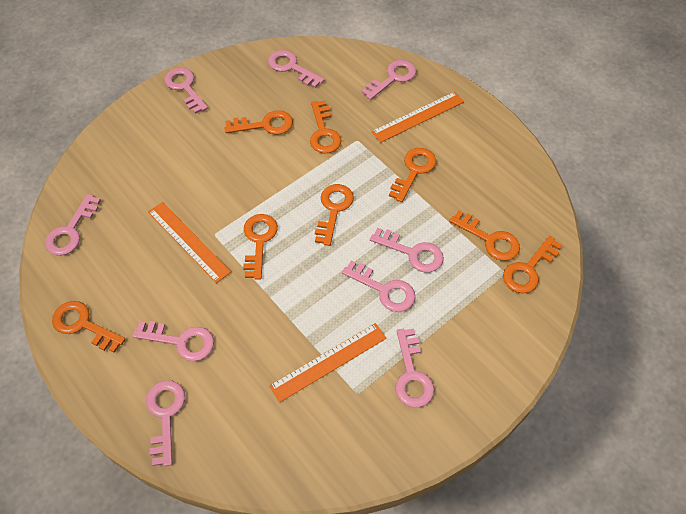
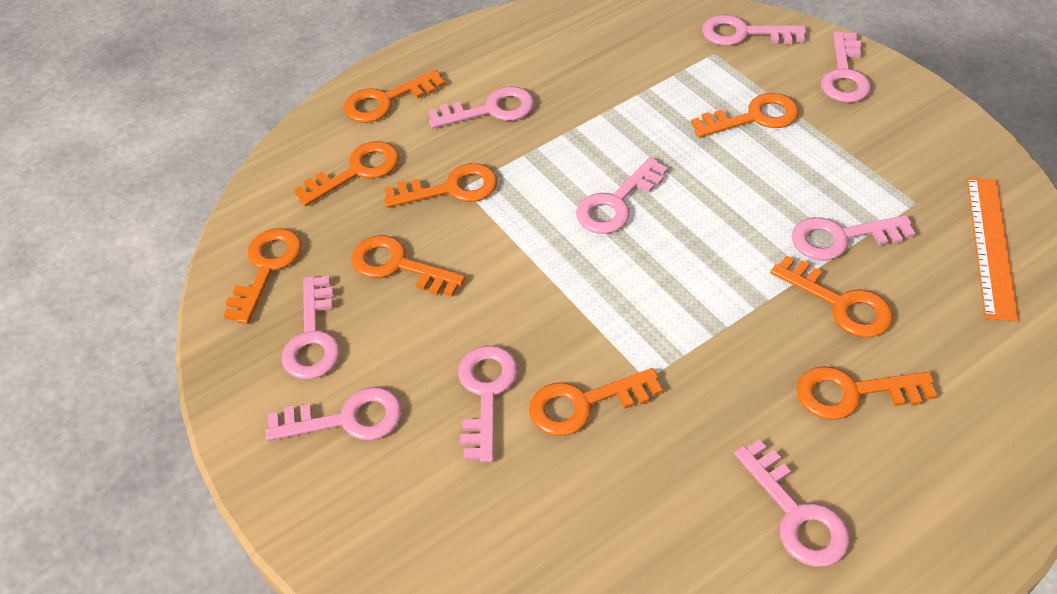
orange key: [52,301,126,353] [224,110,293,135] [243,214,278,280] [310,101,341,153] [315,184,354,246] [389,148,436,202] [449,211,520,261] [503,236,562,293] = 8 -> [224,228,302,324] [294,141,399,207] [344,70,445,123] [351,235,466,297] [384,163,498,208] [529,368,663,436] [691,93,799,138] [770,256,893,338] [796,366,938,420] = 9
orange ruler: [148,202,231,283] [269,323,387,403] [371,92,464,143] = 3 -> [967,177,1019,322] = 1

